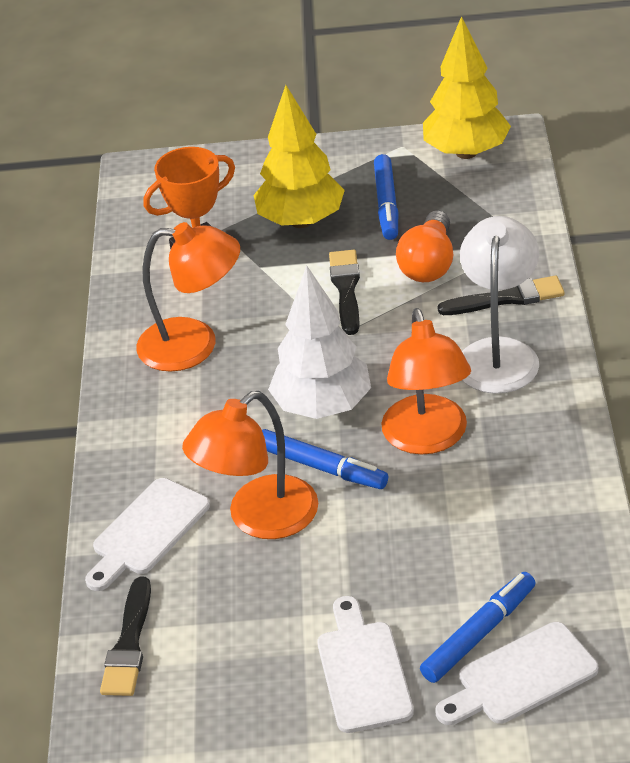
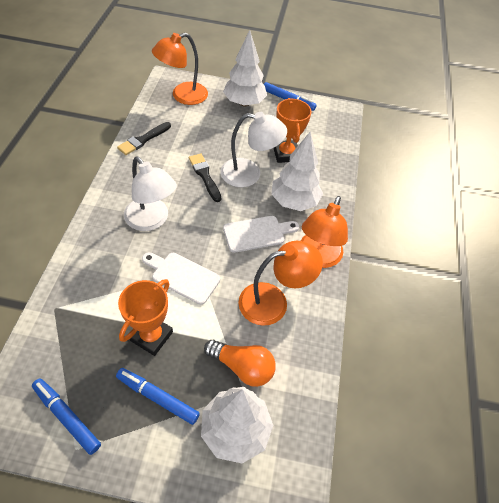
black brush: [100,577,151,696] [329,250,360,335] [437,275,565,315] = 3 -> [117,122,171,155] [189,154,221,202] = 2
orange trophy: [143,147,235,249] = 1 -> [118,279,173,356] [274,98,312,163] = 2
white cutting board: [85,478,210,591] [317,596,414,733] [435,622,598,725] = 3 -> [142,252,220,305] [223,216,299,253] = 2
white lamp: [460,216,539,394] = 1 -> [124,156,177,231] [220,112,287,187] = 2
white tree: [268,265,371,419] = 1 -> [201,387,273,464] [223,30,267,106] [272,132,323,211] = 3
yellow tree: [254,85,345,228] [423,16,511,159] = 2 -> none = 0

